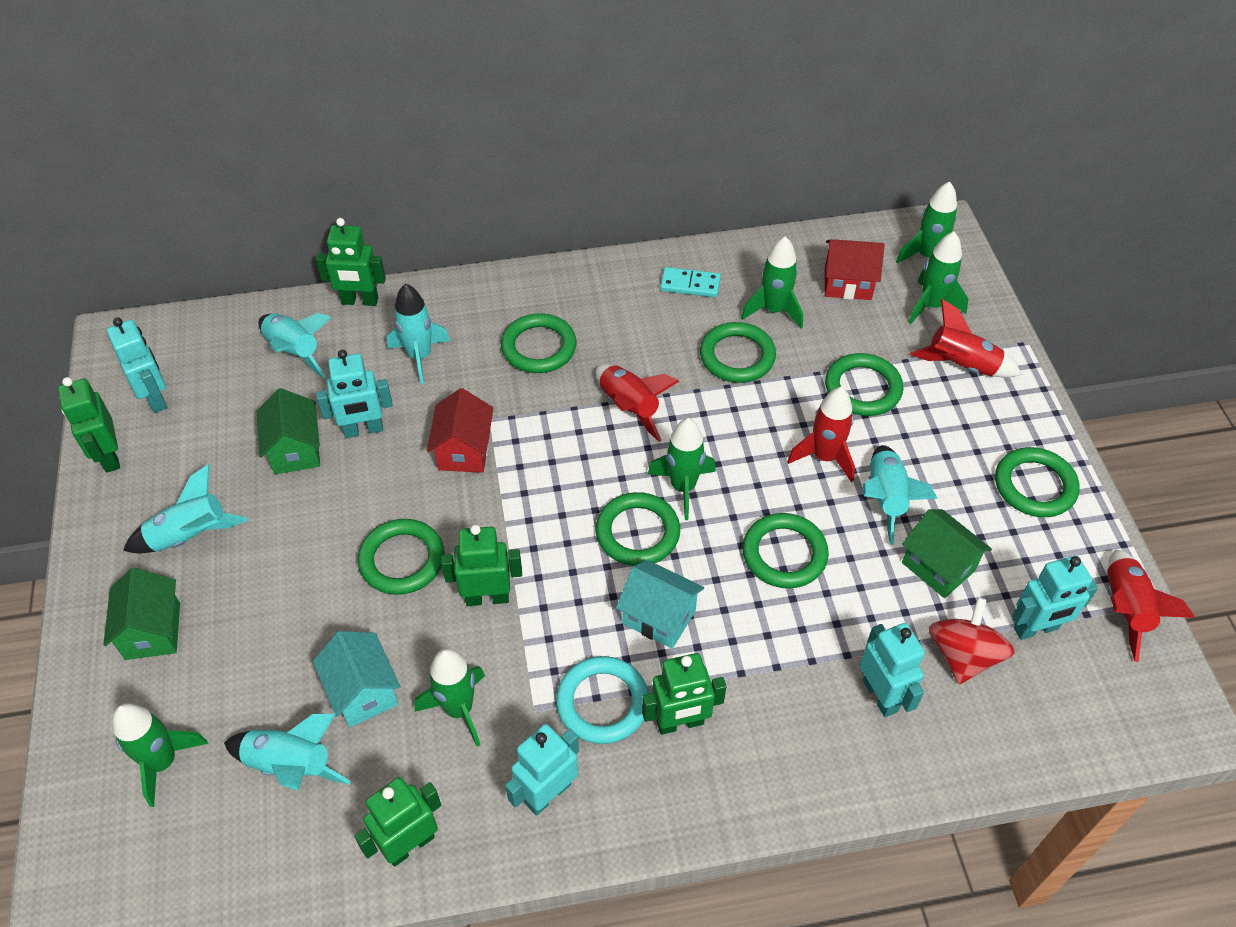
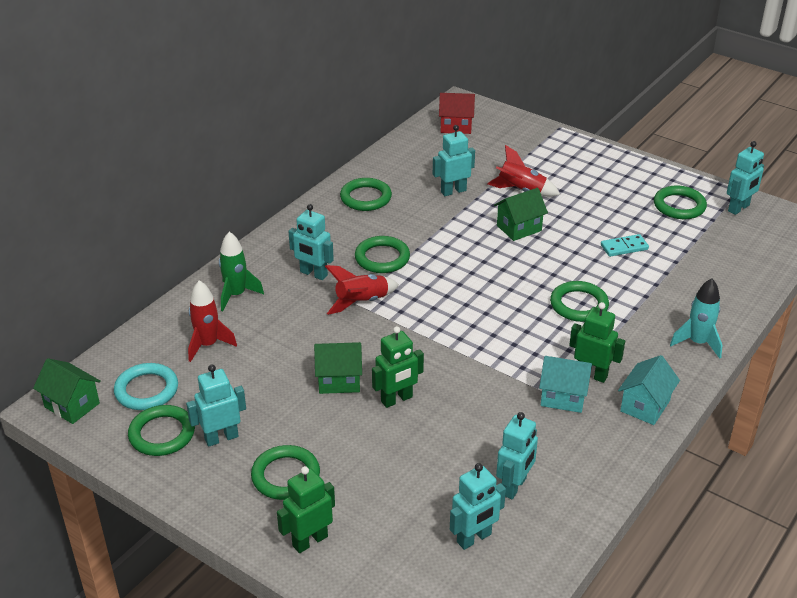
green ring: [358,519,444,595] [501,313,576,373] [596,492,680,566] [700,322,776,383] [743,513,829,588] [825,353,903,416] [995,447,1080,517] = 7 -> [128,405,195,456] [251,445,320,500] [340,178,392,211] [355,236,410,273] [550,281,609,322] [654,186,707,219] = 6
green robot: [58,377,120,473] [316,218,386,306] [354,777,441,867] [441,525,522,606] [642,653,727,735] = 5 -> [277,466,335,553] [372,326,424,408] [569,302,625,383] = 3
green rocket: [113,703,208,807] [415,648,485,747] [647,418,716,520] [741,236,803,329] [896,181,957,263] [908,232,968,324] = 6 -> [219,232,264,311] = 1
red house: [427,388,493,473] [825,239,885,300] = 2 -> [439,93,475,134] = 1
red rocket: [596,364,679,442] [787,387,855,482] [910,299,1022,378] [1107,550,1195,662] = 4 -> [188,280,237,362] [325,265,399,315] [487,145,560,197] = 3
red spinning top: [928,597,1015,684] = 1 -> none = 0
turquoise robot: [107,317,167,413] [316,350,393,438] [505,724,579,816] [860,623,925,717] [1012,556,1098,640] = 5 -> [186,365,246,447] [289,204,334,280] [433,125,475,196] [450,463,506,550] [496,412,538,499] [727,141,764,215] = 6
turquoise rocket: [123,464,248,554] [224,714,351,791] [258,313,331,379] [387,283,451,384] [863,445,938,545] = 5 -> [670,278,722,359] = 1

